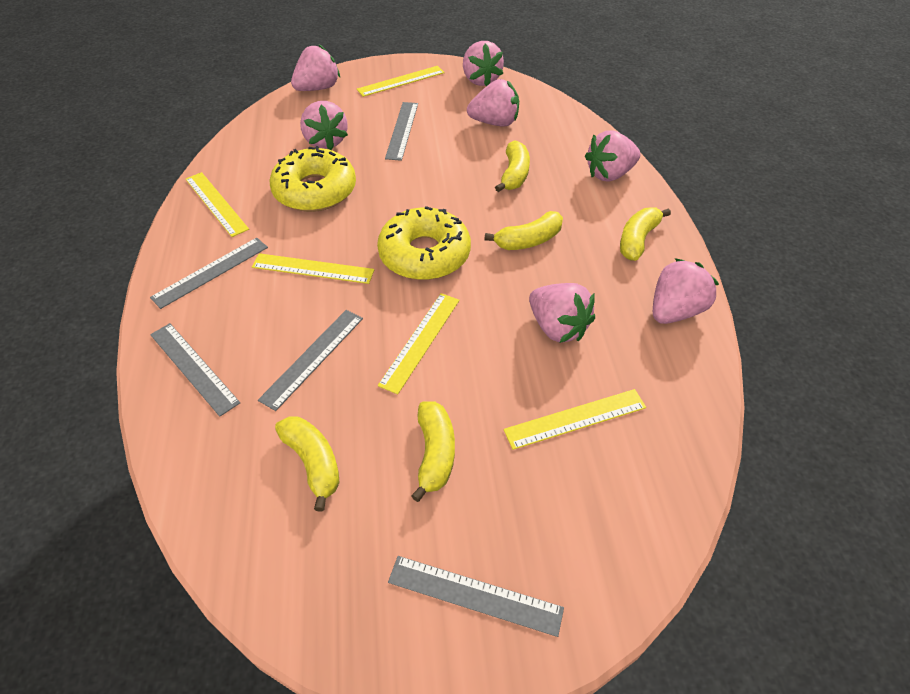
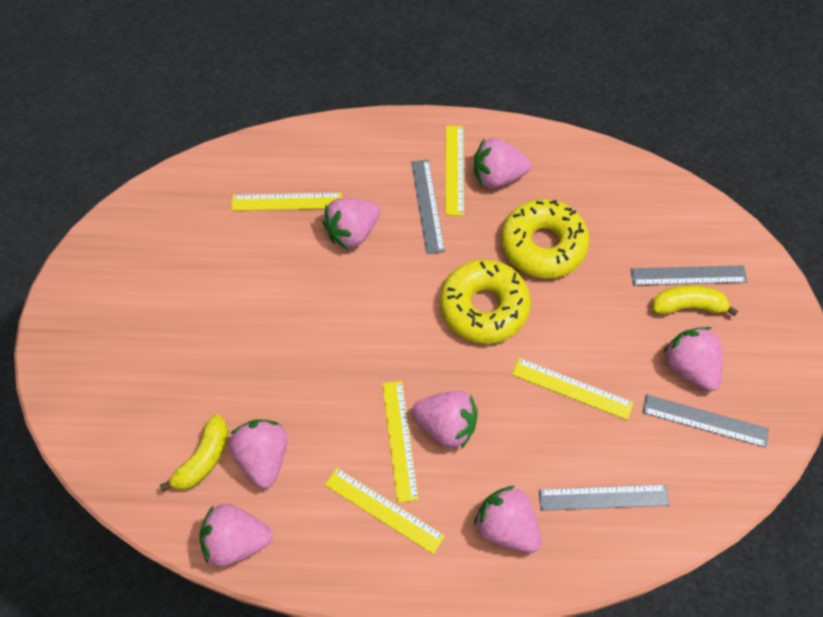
grey ruler: [150,238,268,309] [150,323,240,417] [258,310,363,411] [385,102,418,161] [388,556,564,637] = 5 -> [411,160,445,254] [539,484,669,511] [630,265,748,286] [642,394,769,448] = 4
yellow banana: [275,416,340,512] [411,401,455,502] [484,211,563,250] [495,140,530,192] [620,207,671,261] = 5 -> [160,414,228,492] [652,285,738,316] = 2

